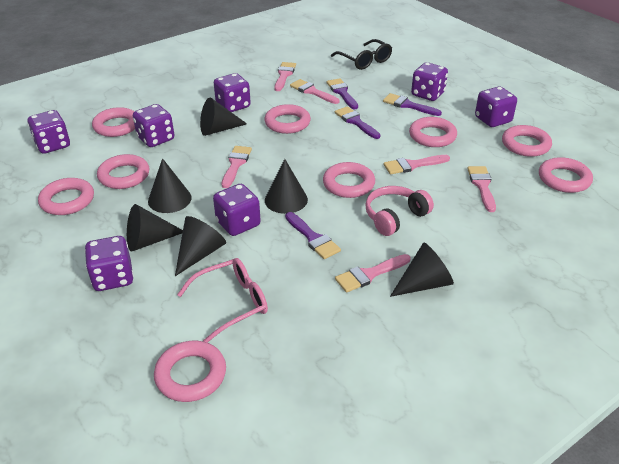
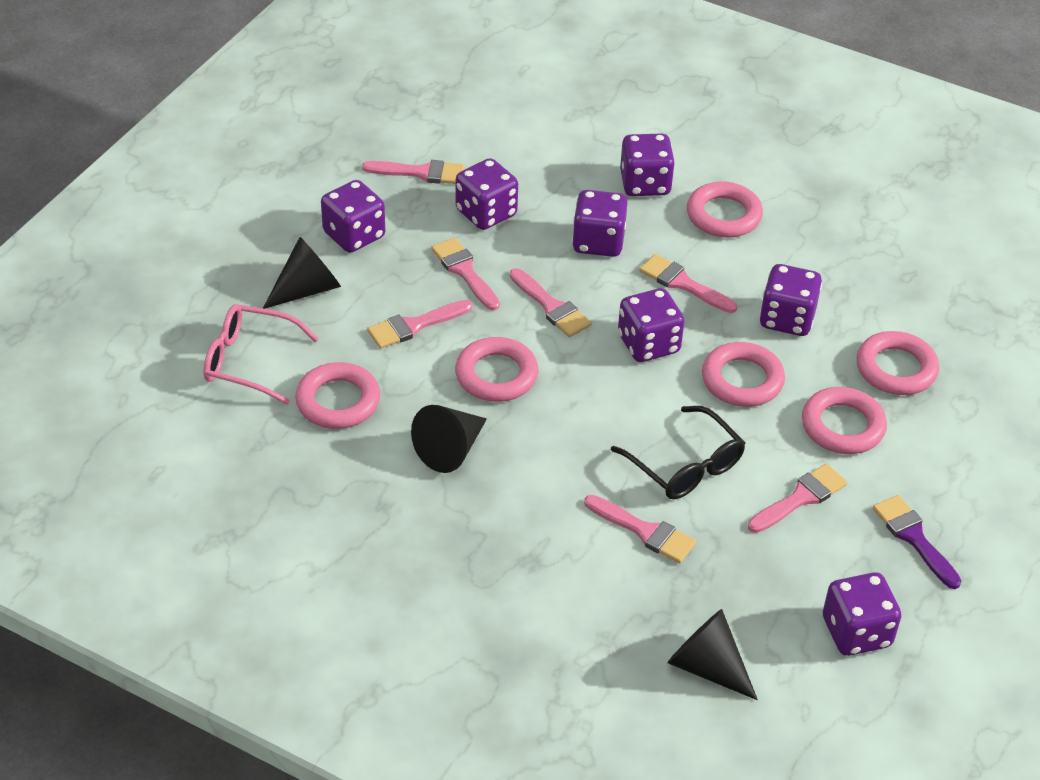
black cone: [127,204,183,251] [148,158,192,213] [175,216,226,276] [200,97,247,136] [265,159,308,214] [390,243,454,297] = 6 -> [263,237,341,309] [411,405,487,473] [667,609,758,700] = 3
pink brush: [222,146,252,188] [274,62,296,91] [290,79,339,104] [335,254,411,293] [384,155,450,174] [467,166,496,212] = 6 -> [362,160,464,184] [367,300,472,349] [431,237,500,311] [510,268,591,337] [584,495,696,563] [639,254,737,313] [748,463,848,533] = 7
pink headphones: [365,186,434,236] = 1 -> none = 0
pink ring: [38,178,94,215] [92,107,135,137] [97,154,149,189] [154,341,226,402] [264,104,311,134] [323,162,375,198] [409,117,457,147] [502,125,552,157] [539,157,593,193] = 9 -> [295,362,380,429] [455,337,538,402] [687,181,763,238] [702,342,785,407] [802,387,887,454] [856,331,939,395] = 6
purple brush: [285,212,341,259] [326,78,358,109] [335,106,381,139] [383,93,442,116] = 4 -> [873,495,962,589] = 1

